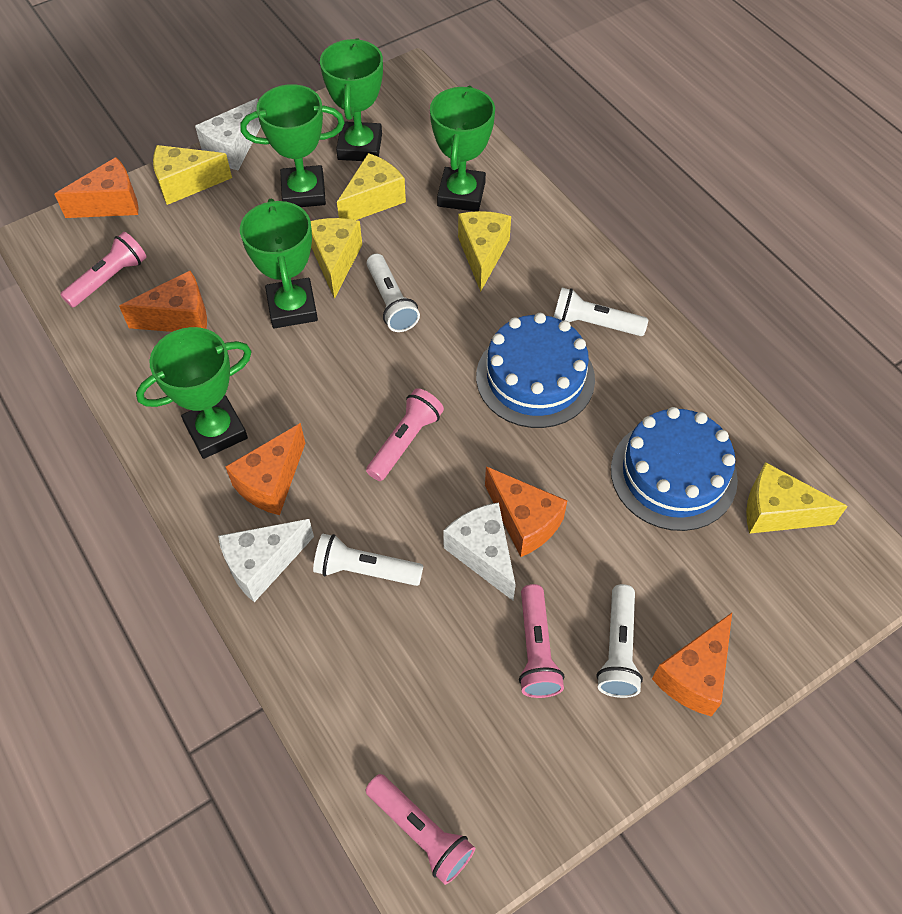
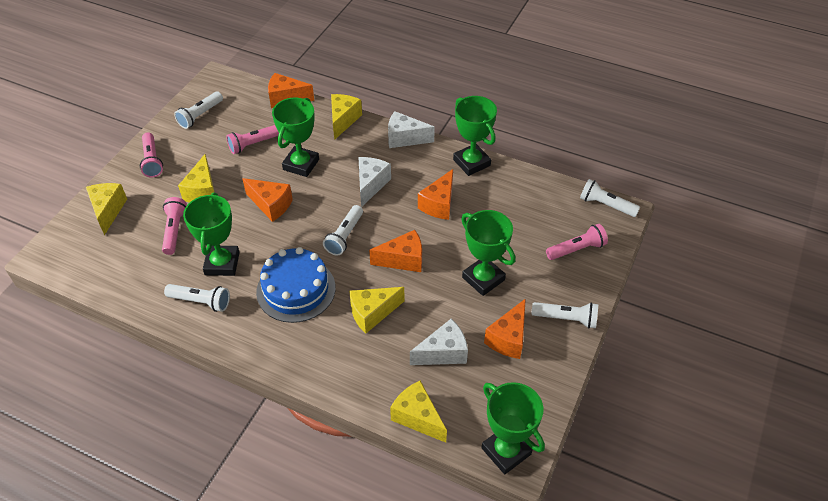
blue cake: [476,313,595,428] [611,407,738,531] = 2 -> [256,247,336,323] = 1
white flashlight: [313,534,423,586] [367,254,420,332] [554,288,648,336] [597,584,643,698] = 4 -> [164,284,230,312] [174,91,223,129] [323,205,363,256] [531,302,598,328] [580,179,640,217] = 5

